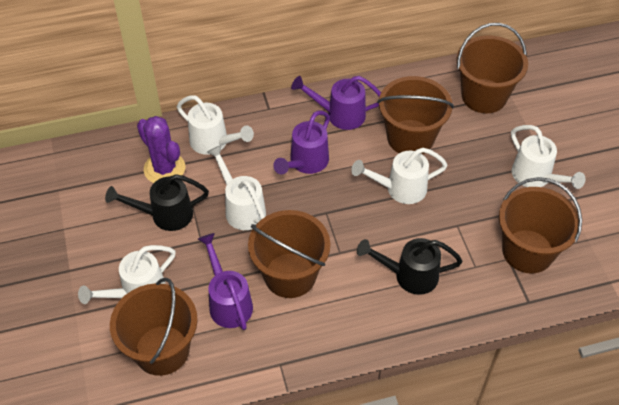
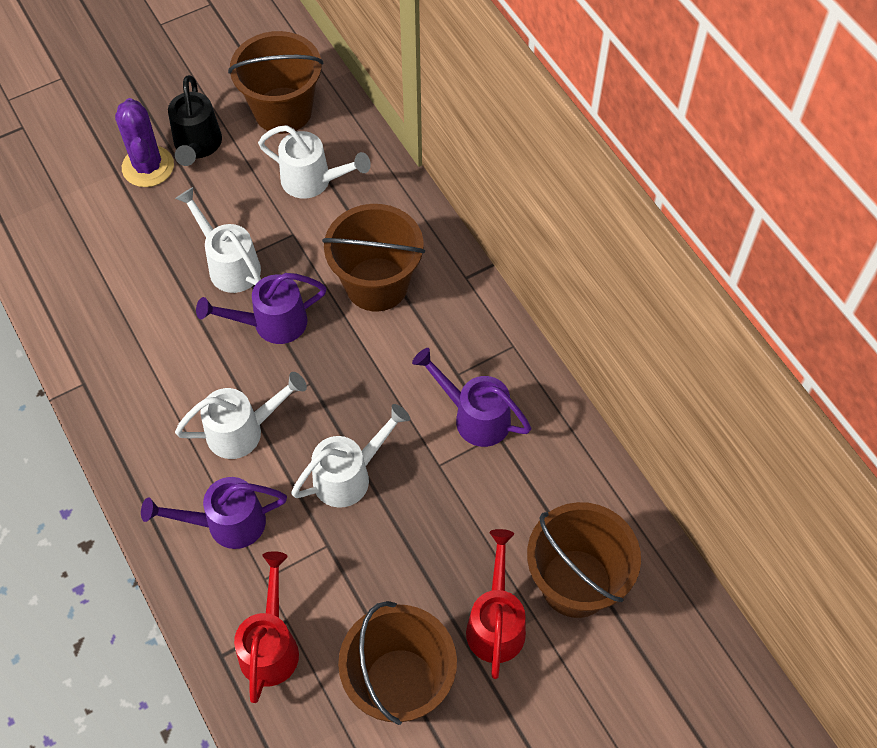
black watering can: [105,174,209,231] [357,238,462,295] = 2 -> [168,75,222,166] = 1
brown bucket: [110,278,198,376] [248,210,330,298] [377,76,454,155] [457,23,528,113] [499,177,582,273] = 5 -> [228,31,324,134] [322,204,425,312] [338,601,457,725] [527,502,641,618] = 4
red watering can: none = 0 -> [234,551,299,703] [466,529,526,679] = 2
white watering can: [78,245,176,304] [177,96,254,155] [207,145,266,230] [351,148,447,204] [511,125,585,189] = 5 -> [175,187,261,293] [175,372,307,459] [258,125,371,199] [291,404,410,508] = 4

